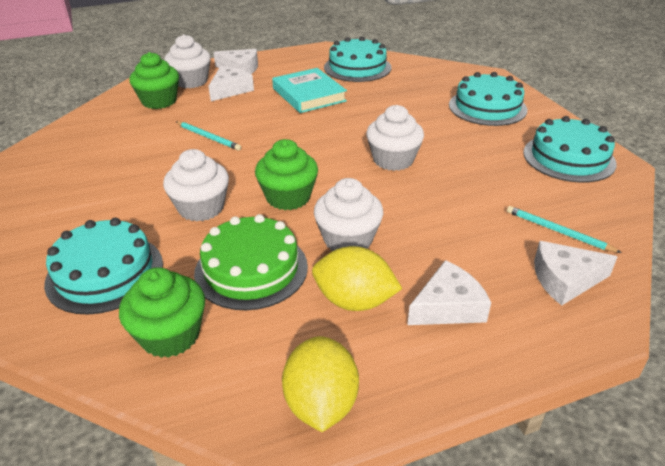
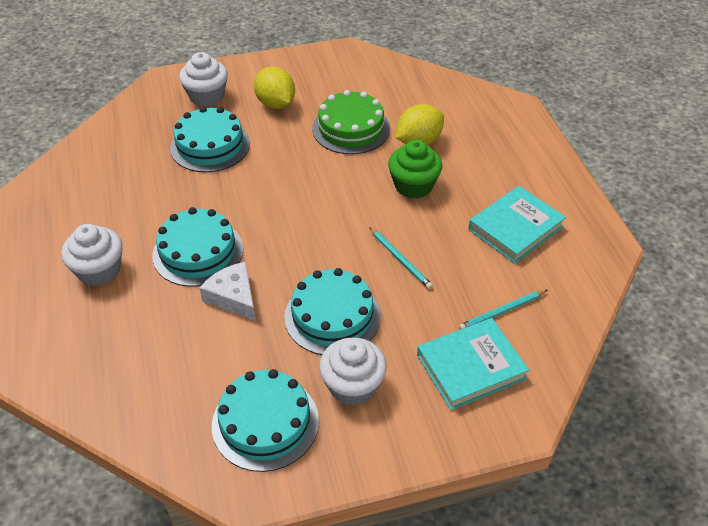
green cupcake: [119,267,205,358] [129,52,179,109] [255,139,318,210] = 3 -> [388,140,442,198] = 1
turquoise book: [272,68,347,113] = 1 -> [417,318,529,410] [468,186,566,263] = 2
white cheese: [208,66,254,101] [213,49,258,74] [407,260,491,325] [534,241,618,306] = 4 -> [199,262,256,321] = 1
white cupcake: [163,149,229,222] [165,34,211,88] [314,178,383,251] [366,105,424,171] = 4 -> [61,224,122,286] [179,52,228,107] [319,337,387,406] = 3

